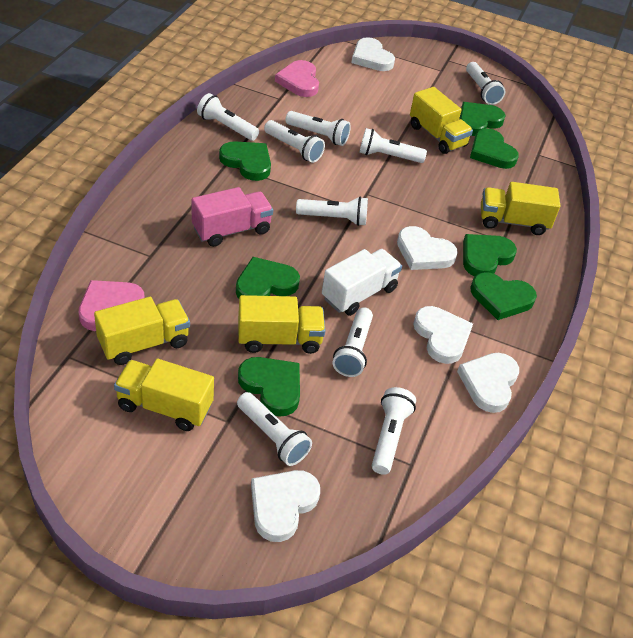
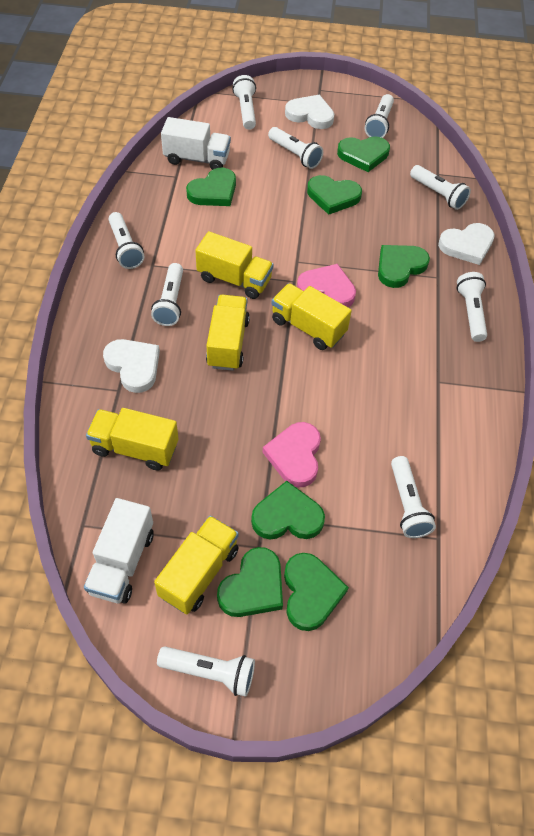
pink truck: [192,187,273,247] = 1 -> none = 0
white heart: [251,470,320,542] [352,37,395,71] [397,226,458,270] [413,306,473,364] [457,353,519,413] = 5 -> [103,339,160,393] [285,95,334,129] [438,223,495,265] = 3
white truck: [322,249,402,316] = 1 -> [84,498,154,604] [161,117,231,170] = 2

